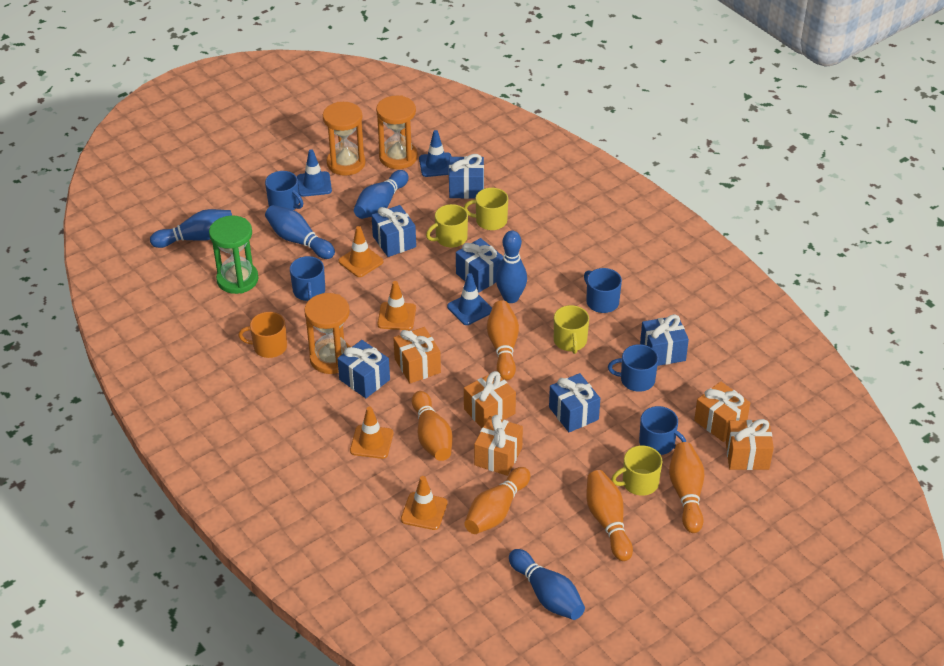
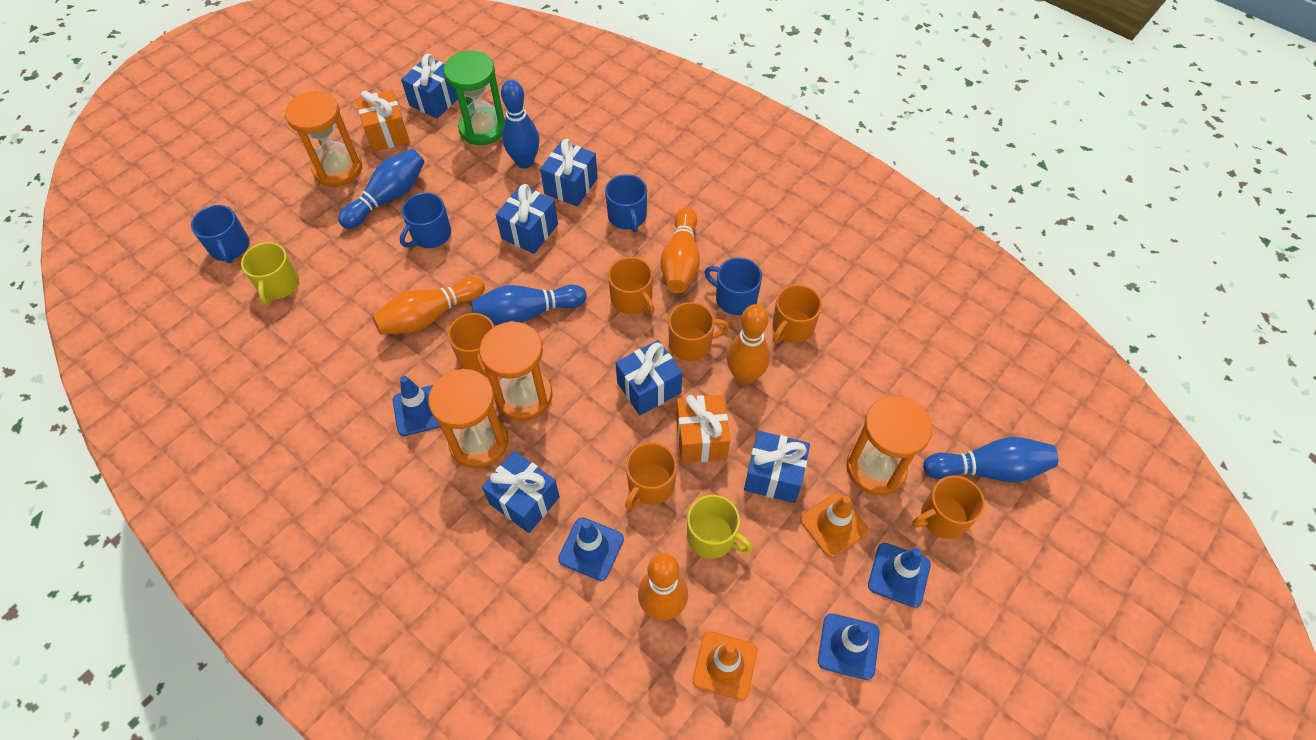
blue bowling pin: [150,209,232,248] [265,205,335,259] [354,170,409,219] [496,231,527,303] [509,549,585,620] = 5 -> [338,149,425,229] [471,285,587,325] [501,80,539,169] [923,437,1058,482] = 4
blue mug: [265,171,303,210] [290,256,325,301] [584,268,622,313] [608,344,659,392] [639,406,686,455] = 5 -> [191,205,249,263] [400,193,451,248] [605,174,647,232] [704,257,762,315] = 4
blue traffic cone: [297,149,332,197] [419,130,452,177] [447,273,492,325] = 3 -> [393,376,440,436] [558,517,624,581] [818,613,880,680] [868,543,931,608] = 4
orange bowling pin: [412,391,453,461] [464,467,530,534] [487,300,519,380] [586,470,633,561] [669,442,704,533] = 5 -> [372,277,485,334] [638,553,688,621] [660,207,700,293] [727,304,770,385] = 4
orange gift: [393,327,441,384] [464,371,516,428] [474,415,523,476] [694,381,750,442] [726,419,774,470] = 5 -> [356,90,410,152] [676,395,730,463] = 2
orange hourglass: [304,293,351,374] [323,102,366,176] [376,95,418,169] = 3 -> [285,91,362,187] [428,369,509,468] [479,321,552,421] [846,396,932,495] = 4
orange mug: [238,312,287,358] = 1 -> [448,313,494,377] [608,257,655,315] [625,442,677,510] [668,302,730,361] [773,284,822,343] [912,475,985,539] = 6
orange traffic cone: [339,226,383,277] [350,407,393,459] [377,281,416,330] [401,476,448,530] = 4 -> [693,631,757,700] [800,493,868,558] = 2
yellow mug: [426,204,468,248] [464,188,508,230] [554,305,589,354] [611,445,663,496] = 4 -> [241,242,299,305] [687,495,753,559] = 2

